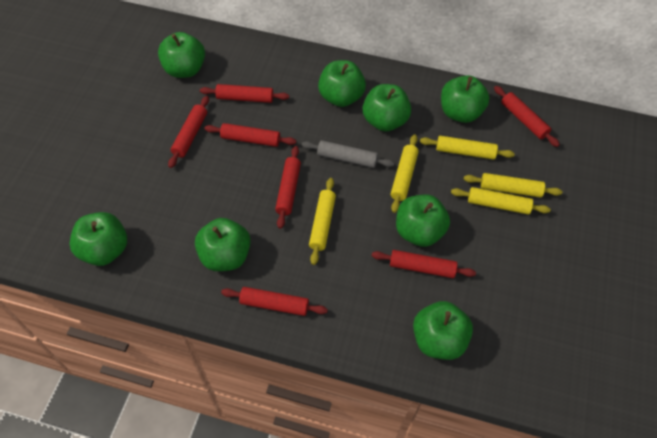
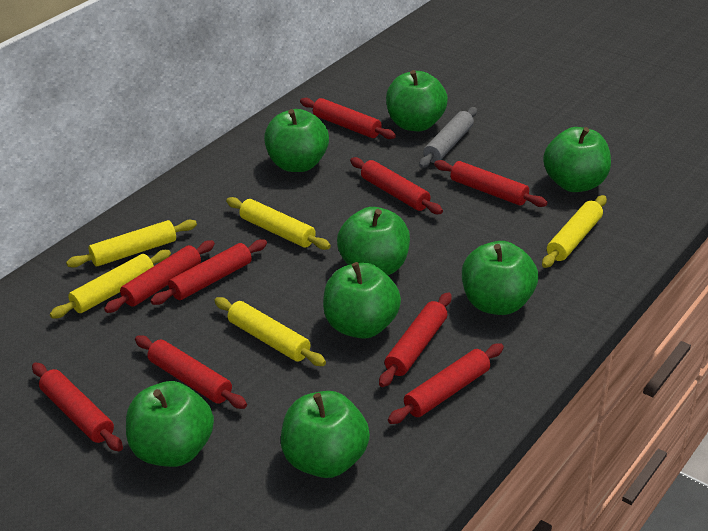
red rolling pin: [168,96,209,168] [200,84,289,103] [204,123,296,147] [221,287,328,316] [275,146,301,229] [372,250,476,278] [494,86,560,147] = 7 -> [32,363,123,451] [104,240,215,313] [135,335,247,409] [151,239,267,305] [300,98,396,139] [350,157,443,214] [379,292,451,387] [388,343,504,424] [434,160,548,207] = 9

